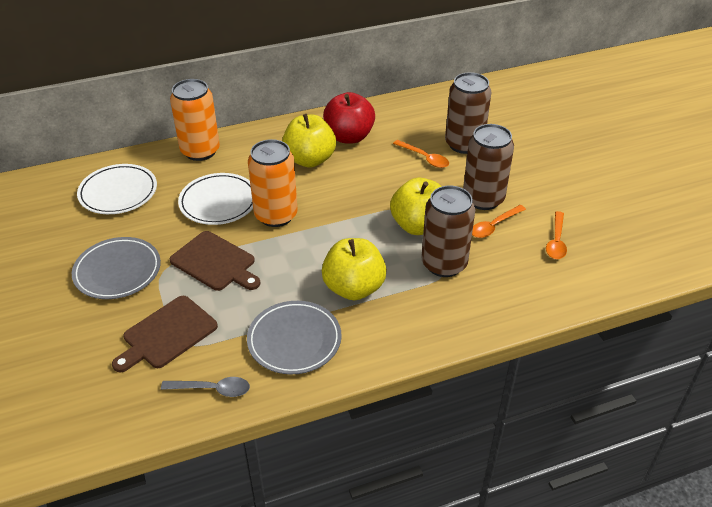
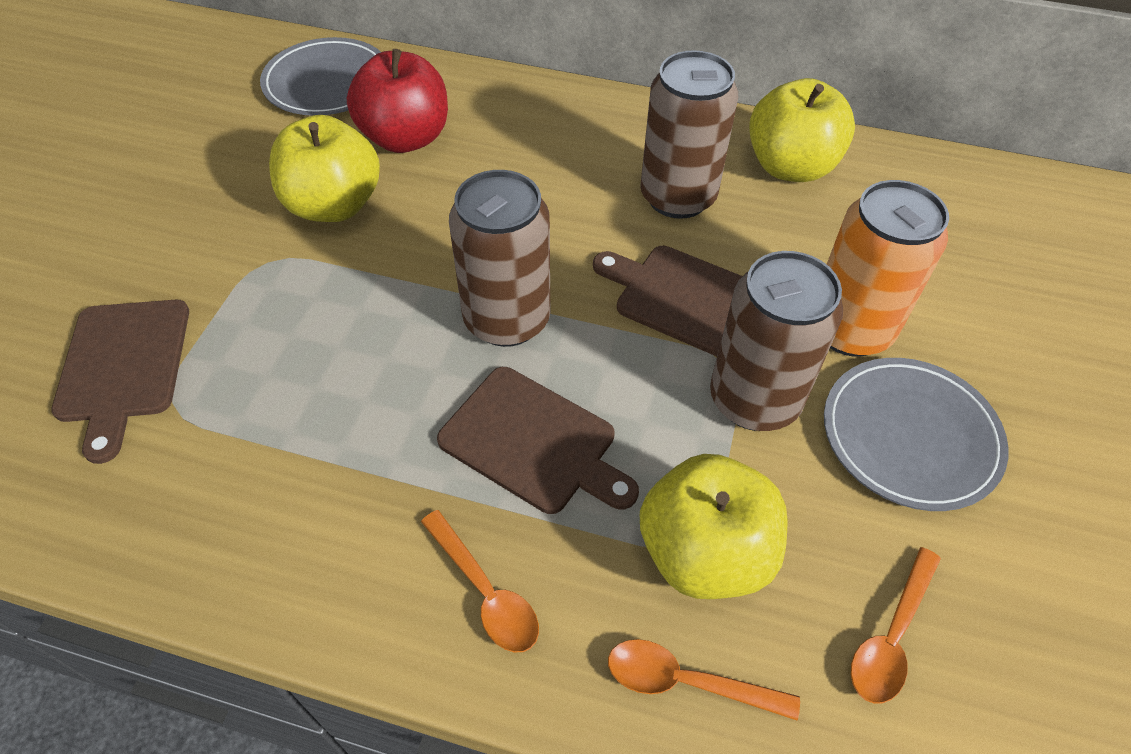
brown cutting board: [112,296,218,372] [170,231,260,291] = 2 -> [51,300,189,464] [437,367,639,514] [593,246,742,356] = 3
grey spoon: [161,377,250,397] = 1 -> none = 0
orange can: [170,79,220,161] [248,139,298,227] = 2 -> [827,180,949,357] = 1
white plate: [77,164,157,214] [178,173,253,225] = 2 -> none = 0

